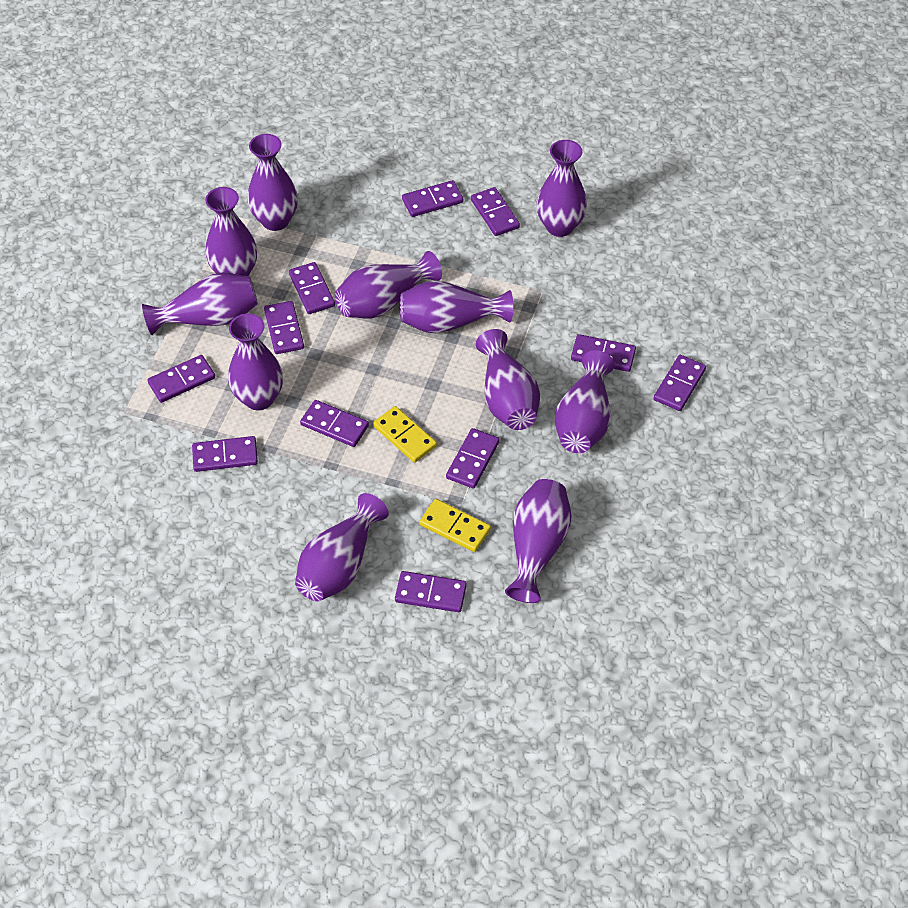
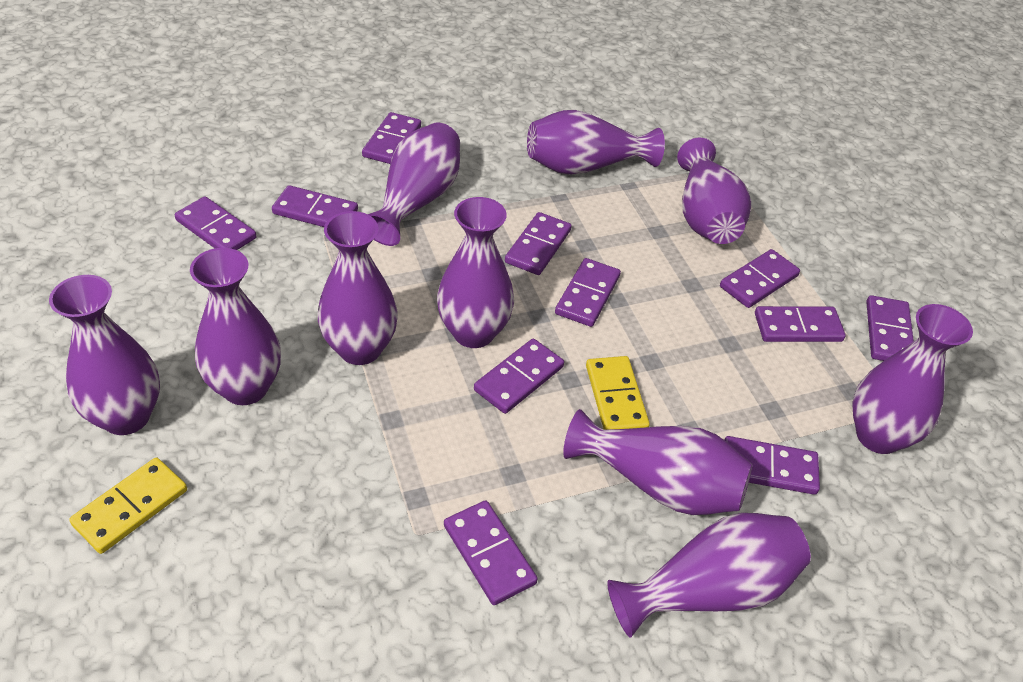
purple vase: [142,273,258,335] [205,187,257,276] [228,313,283,410] [247,134,298,231] [295,493,389,601] [335,251,442,318] [400,281,513,333] [476,329,540,430] [505,479,571,603] [537,140,587,237] [555,350,614,453] = 11 -> [49,275,160,435] [190,248,281,405] [317,211,398,365] [368,122,460,246] [437,197,514,348] [527,110,665,175] [563,409,753,515] [607,513,811,638] [677,138,751,244] [852,304,973,454] = 10

